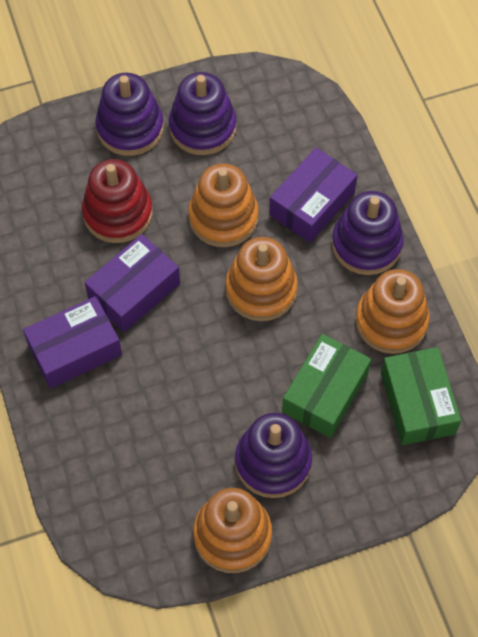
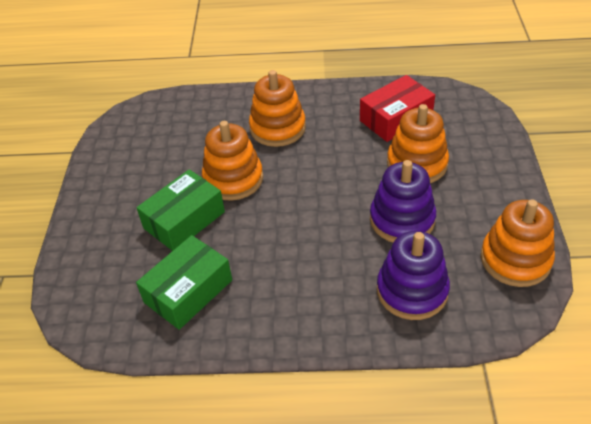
purple box: [23,296,122,389] [84,234,180,332] [269,148,357,243] = 3 -> none = 0
purple stacking toy: [95,73,164,156] [169,72,236,155] [235,413,312,498] [332,191,404,275] = 4 -> [370,160,436,243] [377,231,450,320] = 2
red box: none = 0 -> [360,75,435,142] = 1
red stacking toy: [82,159,153,243] = 1 -> none = 0

